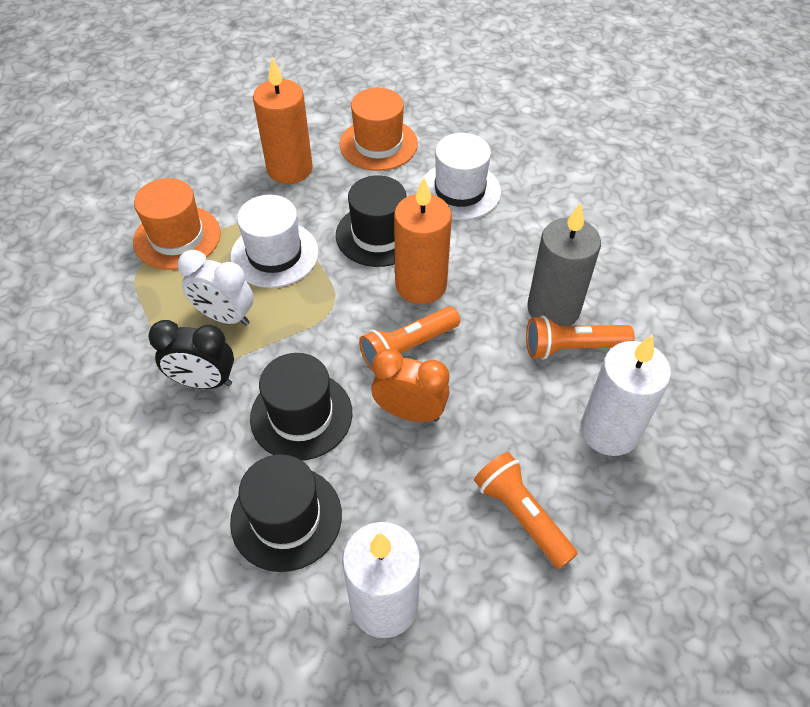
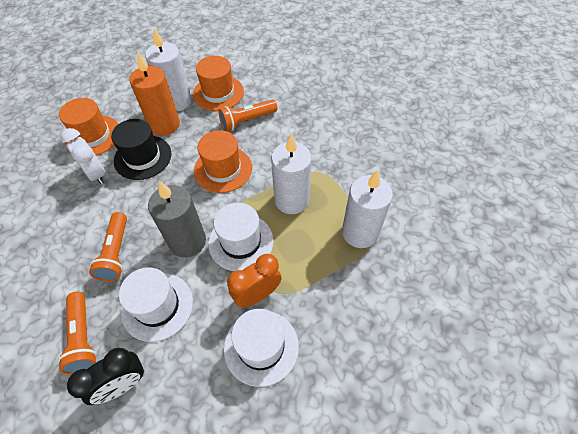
black hat: [230,454,342,572] [250,353,352,461] [336,175,406,267] = 3 -> [111,119,171,180] = 1
orange candle: [253,57,313,184] [394,177,452,304] = 2 -> [129,52,180,136] = 1
orange hat: [133,178,221,270] [340,88,418,171] = 2 -> [59,98,118,155] [193,56,244,111] [194,130,252,193] = 3
white candle: [342,522,421,638] [581,334,671,456] = 2 -> [145,28,192,111] [271,134,312,214] [342,170,393,248] = 3
white hat: [231,195,319,288] [419,133,501,220] = 2 -> [119,267,193,342] [208,203,274,271] [224,309,299,387] = 3

